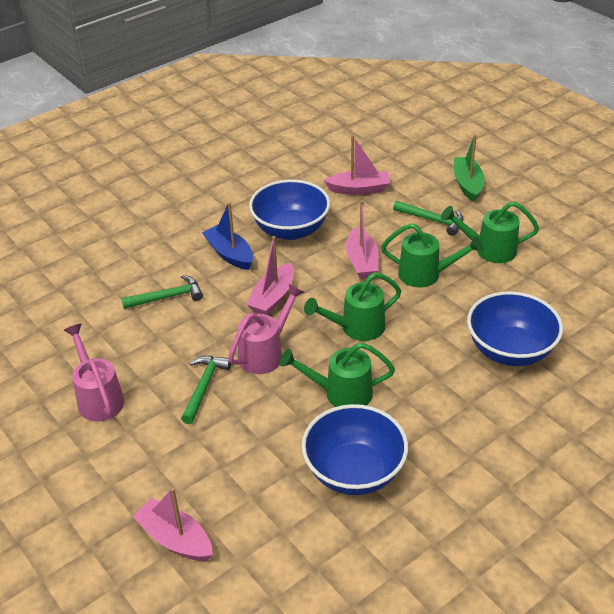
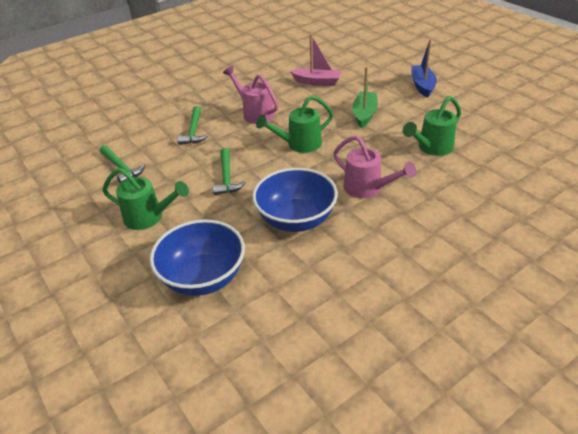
blue bowl: [249,180,330,240] [302,404,408,495] [467,291,563,366] = 3 -> [150,219,245,296] [252,168,338,232] = 2
green watering can: [280,342,395,407] [304,272,401,341] [381,223,483,288] [441,201,539,263] = 4 -> [103,168,189,230] [256,95,333,153] [403,96,461,156] = 3
pink boat: [132,488,213,561] [246,236,294,315] [324,135,390,195] [346,200,379,279] = 4 -> [290,34,342,86] = 1

